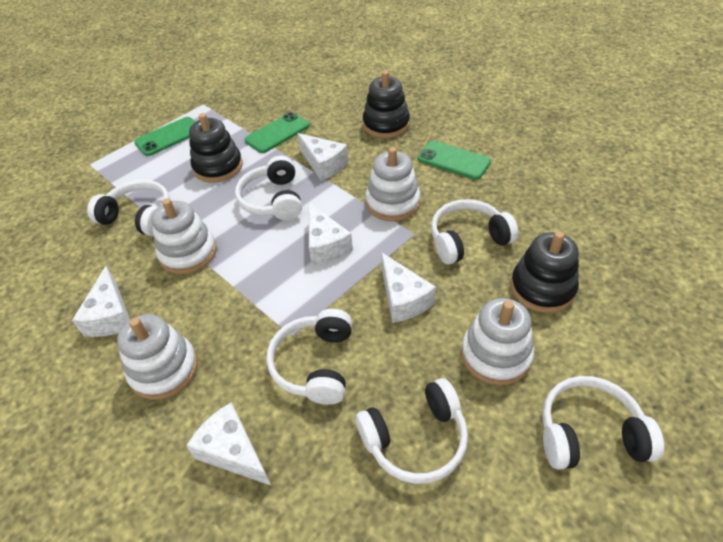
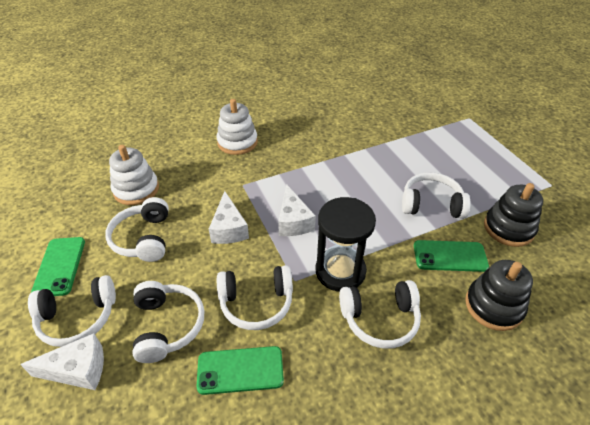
black hourglass: none = 0 -> [316,197,376,292] = 1
black stacking toy: [189,113,243,183] [363,71,410,138] [510,231,579,313] = 3 -> [465,260,533,331] [484,183,543,247] = 2
white cheese: [72,266,130,337] [186,402,271,486] [297,133,348,181] [309,203,353,265] [381,252,436,323] = 5 -> [20,333,104,390] [209,191,249,244] [278,185,316,236] = 3
white stacking toy: [117,314,198,400] [152,198,217,274] [366,147,421,221] [461,298,534,385] = 4 -> [109,145,159,205] [217,99,258,155] = 2

